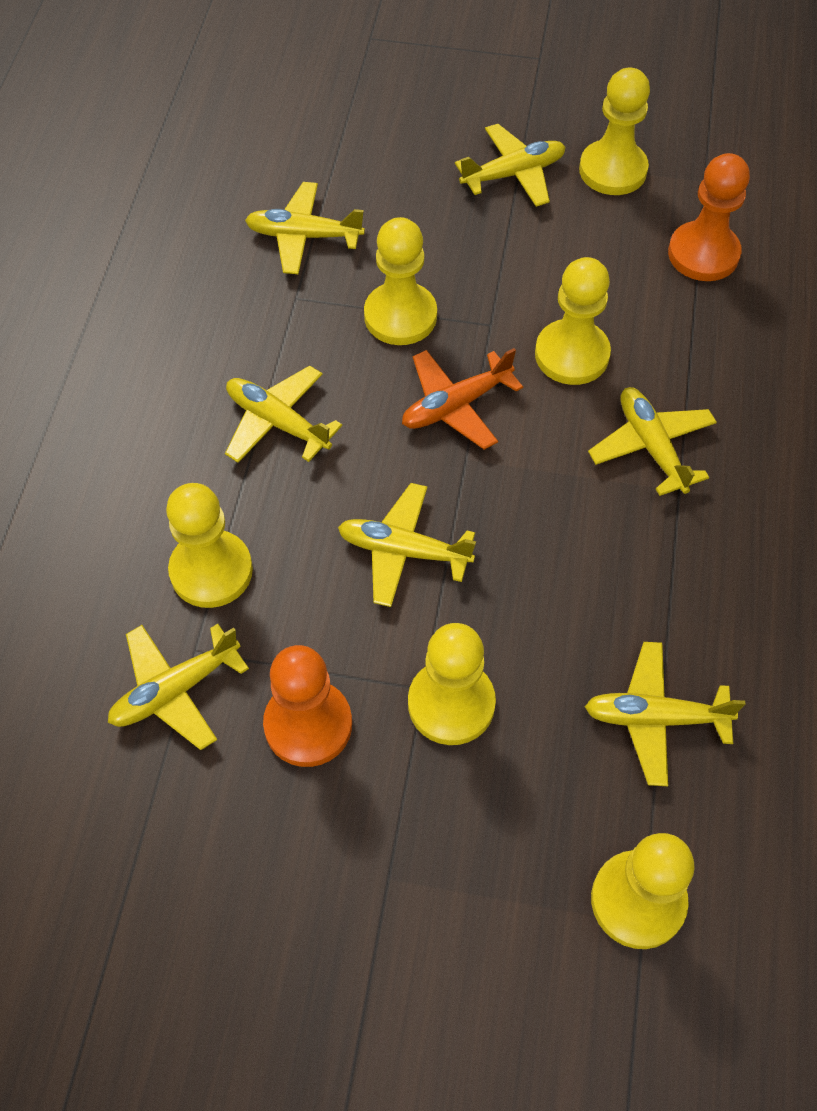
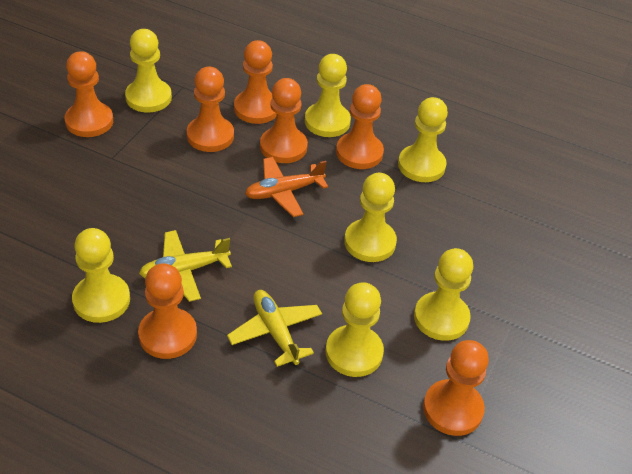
orange pawn: [263,645,352,767] [668,153,750,281] = 2 -> [65,51,113,137] [138,263,197,359] [187,67,234,152] [234,40,277,124] [260,78,308,163] [336,84,384,169] [423,340,489,436] = 7
yellow pawn: [166,483,253,608] [364,217,437,345] [408,623,496,745] [535,257,611,385] [579,68,650,195] [591,833,695,949] = 6 -> [72,228,130,323] [125,29,172,113] [305,54,351,137] [326,282,384,377] [344,173,397,262] [398,97,448,182] [414,248,473,341] = 7
yellow plane: [108,624,249,750] [225,366,342,463] [245,182,365,274] [338,483,476,607] [455,124,566,207] [585,642,745,786] [588,387,717,496] = 7 -> [139,230,232,302] [227,290,322,367] = 2

